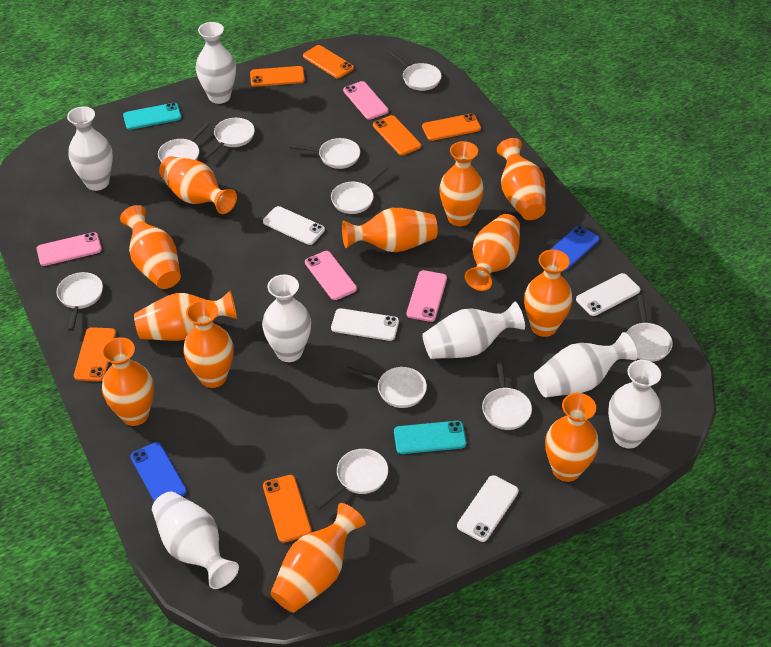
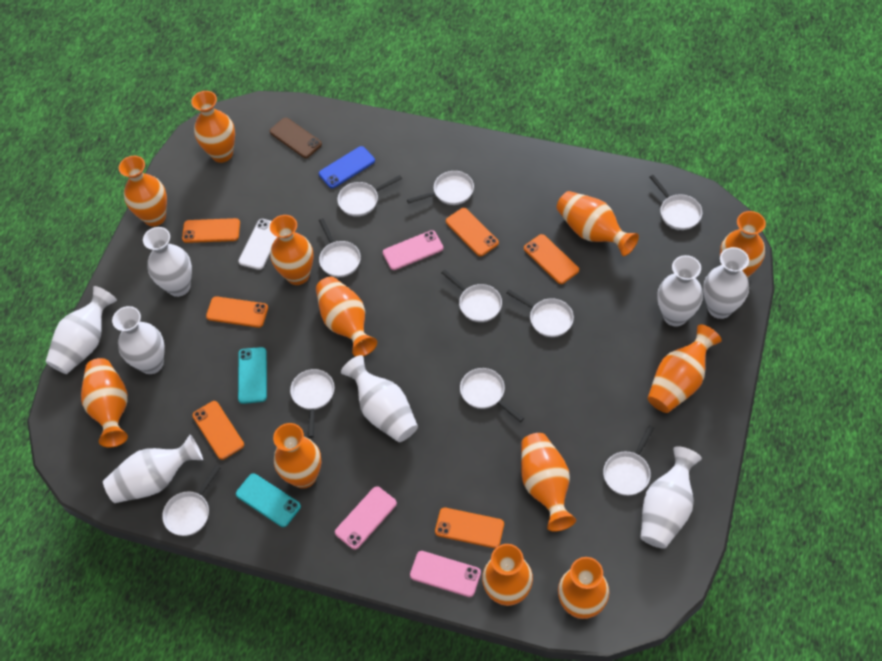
blue phone: [130,442,187,502] [550,226,599,271] = 2 -> [319,146,375,188] = 1
brown phone: none = 0 -> [270,117,322,158] = 1
pink phone: [37,232,102,266] [305,251,357,300] [343,81,389,120] [407,270,447,322] = 4 -> [335,486,397,550] [383,230,443,270] [410,551,481,597] = 3
white phone: [263,206,325,245] [331,308,399,341] [457,475,519,542] [576,273,641,316] = 4 -> [238,219,277,270] = 1
white vase: [67,106,113,191] [152,492,239,589] [196,22,236,104] [262,275,311,362] [422,302,525,359] [534,332,637,397] [608,360,661,448] = 7 -> [46,286,117,374] [103,435,203,503] [112,306,165,374] [143,227,192,297] [341,355,418,442] [640,446,702,549] [657,255,703,327] [703,247,749,319] = 8

